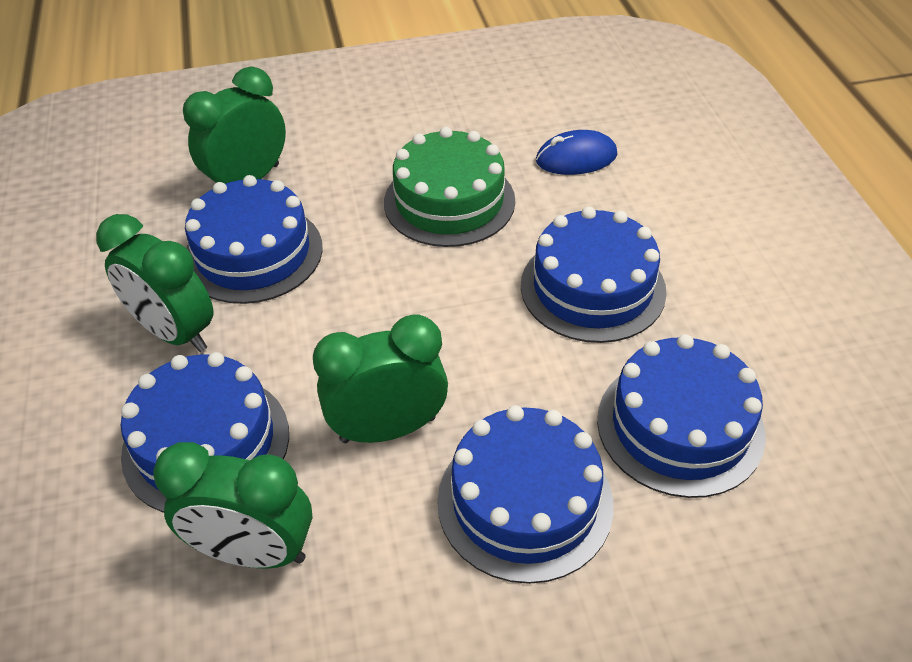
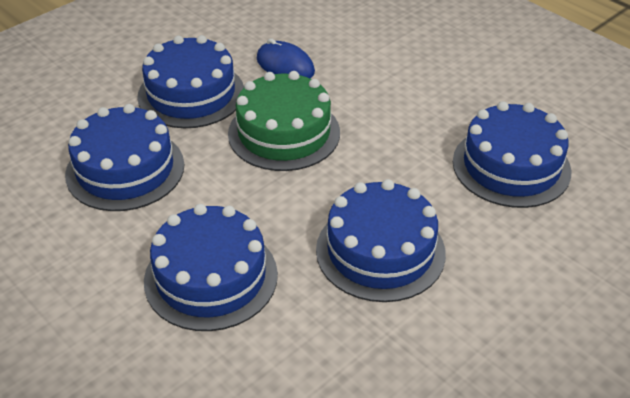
green clock: [96,214,213,352] [153,442,313,569] [183,67,286,184] [313,314,448,443] = 4 -> none = 0

